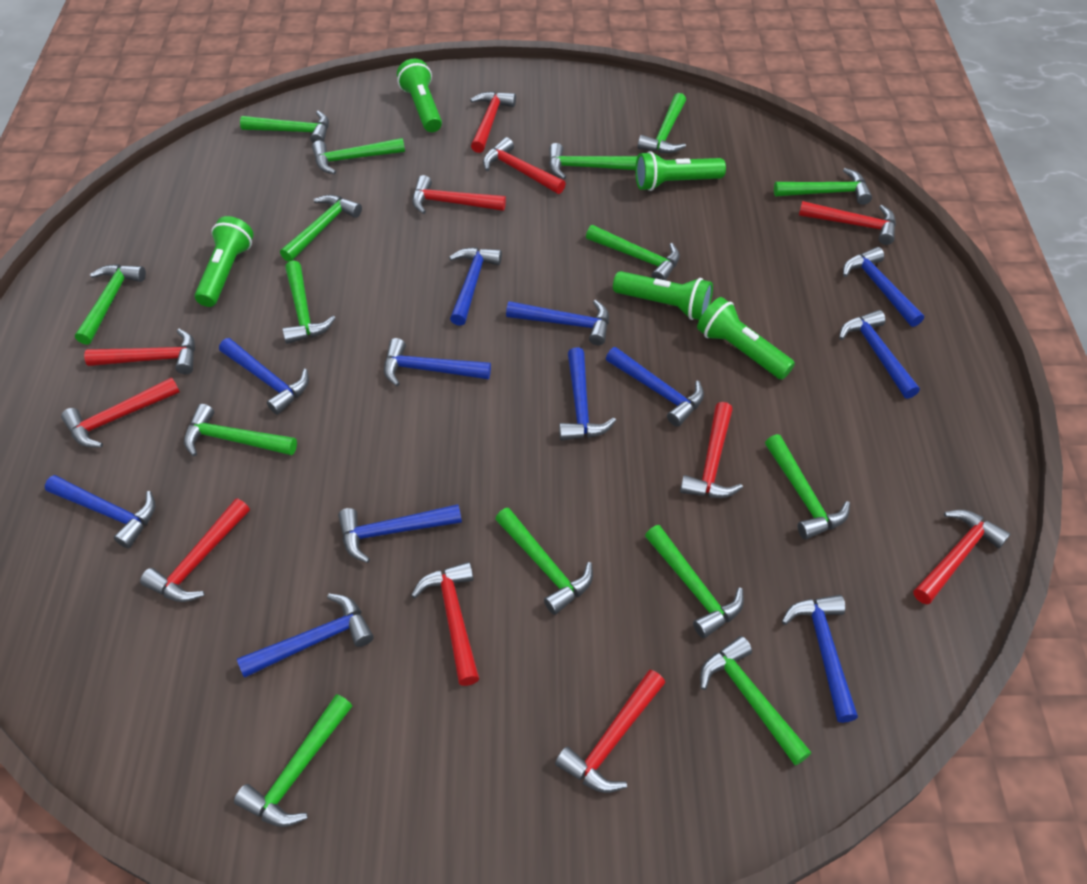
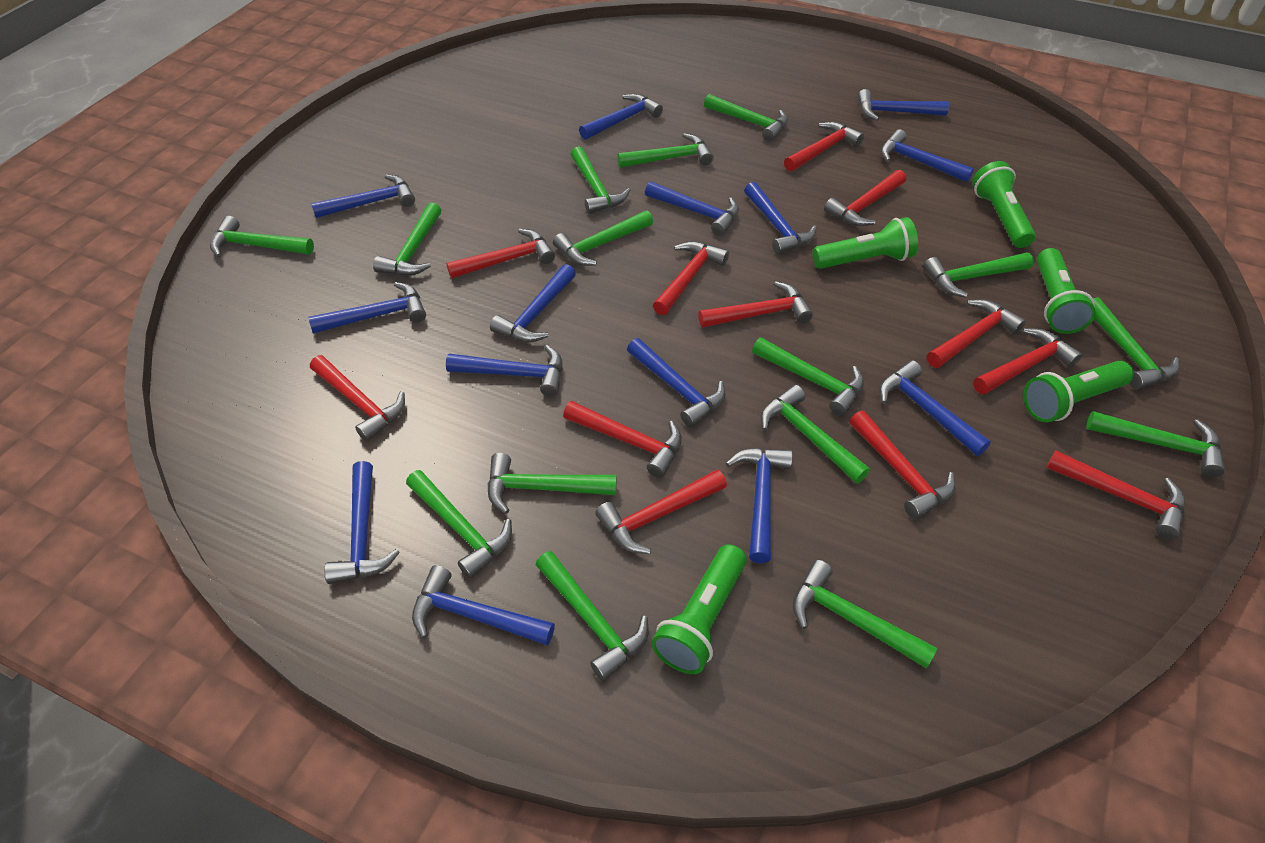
blue hammer: [45,475,155,548] [219,338,309,415] [237,593,374,678] [338,504,462,563] [384,338,491,386] [449,247,502,326] [506,300,609,345] [559,347,616,441] [606,347,704,427] [782,595,858,723] [839,310,920,399] [843,247,924,327] = 12 -> [308,282,426,334] [311,174,415,218] [324,461,400,584] [412,565,555,646] [446,345,562,396] [490,264,576,342] [579,93,663,140] [627,338,725,428] [645,181,739,236] [726,448,793,564] [744,182,816,254] [858,89,949,121] [879,360,991,456] [881,129,974,182] = 14
red hammer: [61,377,180,448] [84,329,195,374] [140,498,250,602] [411,562,479,686] [412,175,506,214] [470,91,516,153] [483,137,566,194] [555,670,665,793] [680,402,743,498] [799,201,896,245] [913,510,1010,605] = 11 -> [310,355,405,442] [446,229,555,278] [563,401,682,478] [595,470,727,554] [653,241,729,315] [699,281,813,328] [784,122,864,172] [824,170,906,226] [849,410,956,519] [927,299,1026,368] [973,328,1083,395] [1047,450,1185,539] = 12

